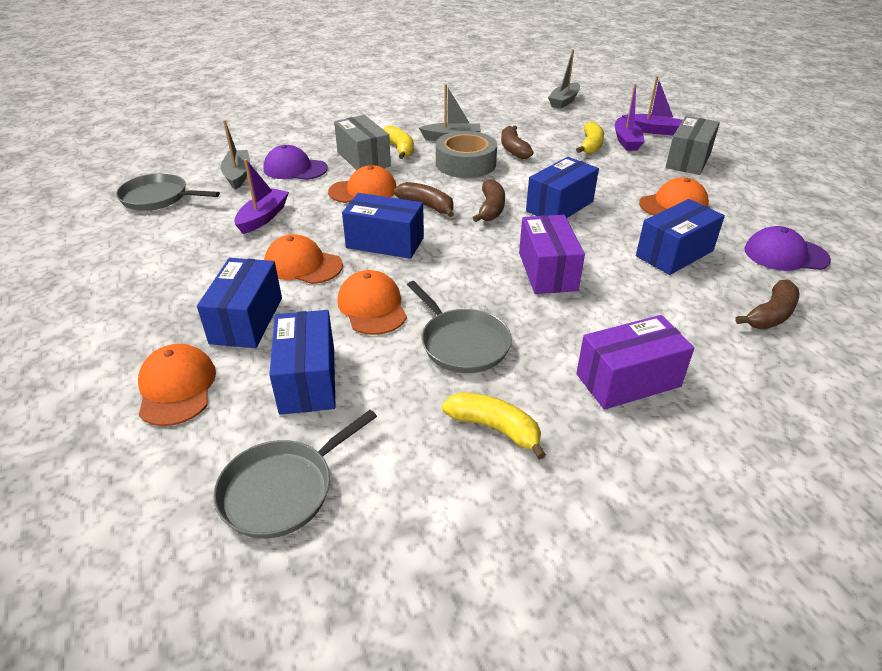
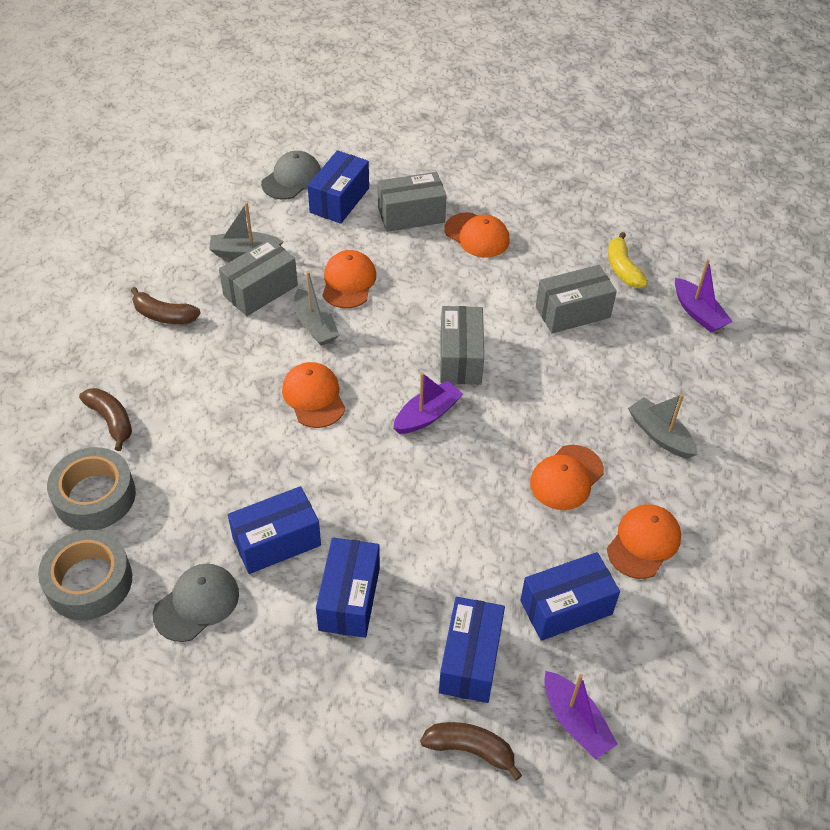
brown banana: [394,182,454,217] [473,179,505,222] [501,125,533,159] [735,279,799,329] = 4 -> [79,388,132,451] [131,287,201,324] [420,722,522,780] = 3
grey box: [334,115,391,170] [665,116,720,175] = 2 -> [219,239,298,316] [378,172,447,232] [440,306,484,384] [536,265,617,334] = 4
grey cap: none = 0 -> [153,564,239,642] [261,151,321,199] = 2
grey pan: [116,173,220,211] [213,410,377,539] [407,281,512,373] = 3 -> none = 0
grey tape: [436,131,497,178] = 1 -> [38,530,132,620] [47,447,136,530] = 2
purple box: [519,215,585,294] [576,315,695,410] = 2 -> none = 0
purple cap: [263,145,328,180] [745,226,831,271] = 2 -> none = 0
yellow banana: [383,125,414,159] [442,392,546,460] [576,121,604,154] = 3 -> [608,232,648,288] = 1

